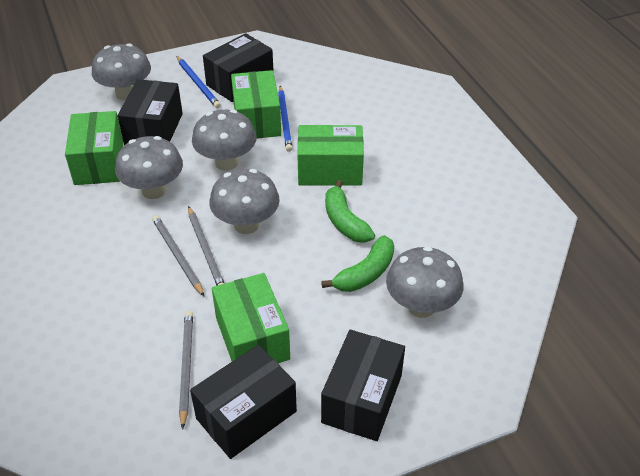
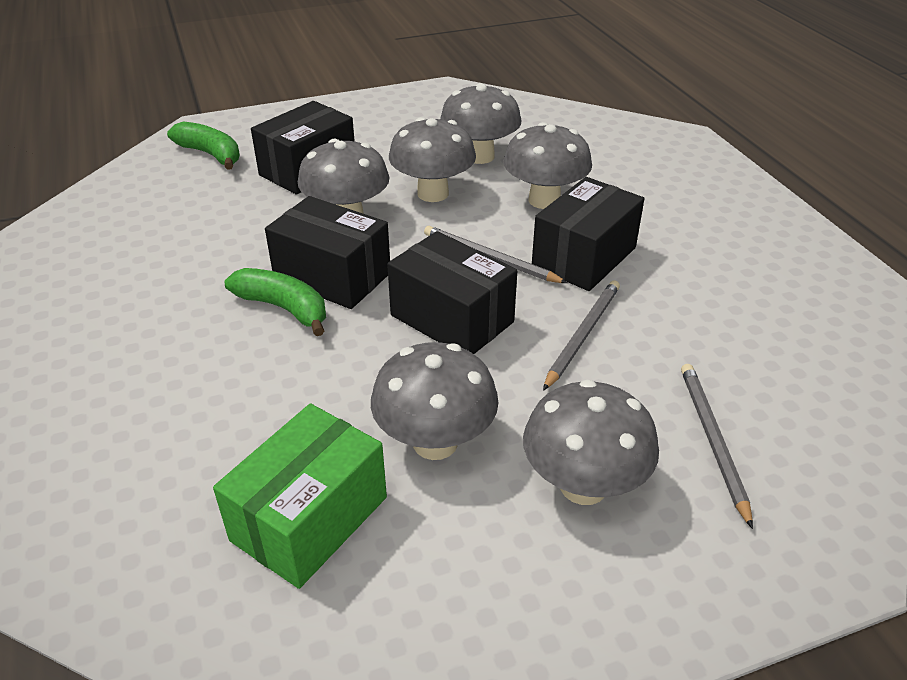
blue pencil: [177,56,221,108] [278,86,293,152] = 2 -> none = 0
green box: [65,111,123,185] [212,273,290,363] [231,70,281,139] [297,125,364,186] = 4 -> [213,403,387,589] = 1
grey mushroom: [92,43,151,100] [115,136,183,199] [192,110,257,171] [209,169,280,234] [386,246,464,318] = 5 -> [298,139,390,214] [371,342,499,460] [389,117,476,202] [440,83,521,164] [503,122,592,209] [523,380,659,505] = 6

